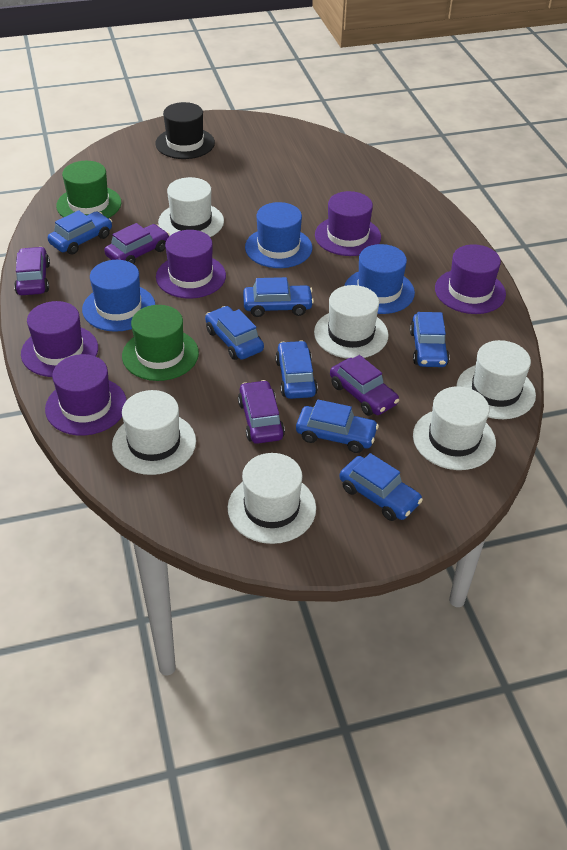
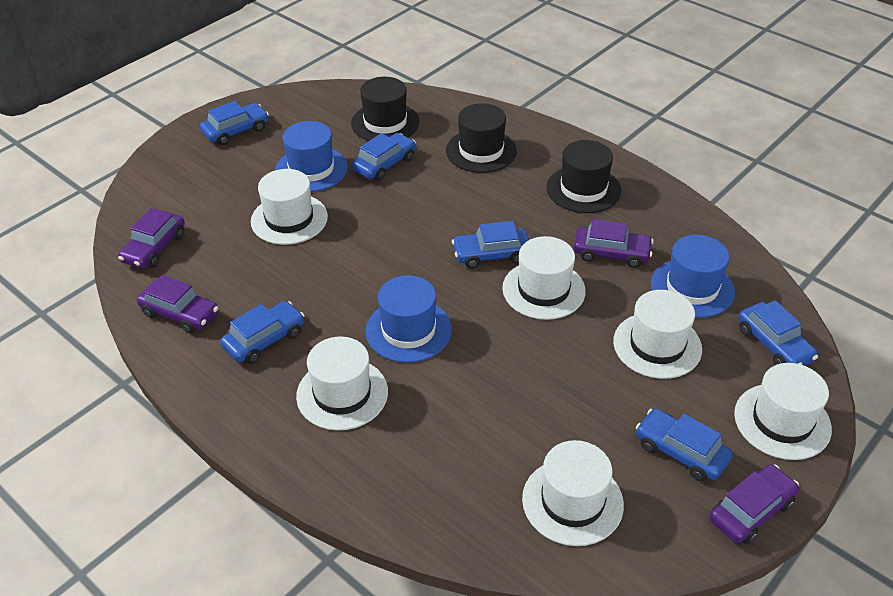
black hat: [155,102,215,159] = 1 -> [351,77,420,141] [446,103,517,173] [546,140,621,213] = 3
blue car: [48,210,112,255] [205,306,264,360] [243,277,314,317] [275,341,318,399] [296,399,379,453] [339,453,423,521] [410,312,450,367] = 7 -> [200,101,269,145] [220,301,305,364] [352,133,416,181] [452,221,529,269] [636,409,733,482] [738,300,818,366] = 6
green hat: [56,161,121,218] [122,305,199,381] = 2 -> none = 0
purple hat: [21,301,98,377] [45,354,127,435] [156,230,226,298] [315,191,381,256] [435,244,506,314] = 5 -> none = 0

